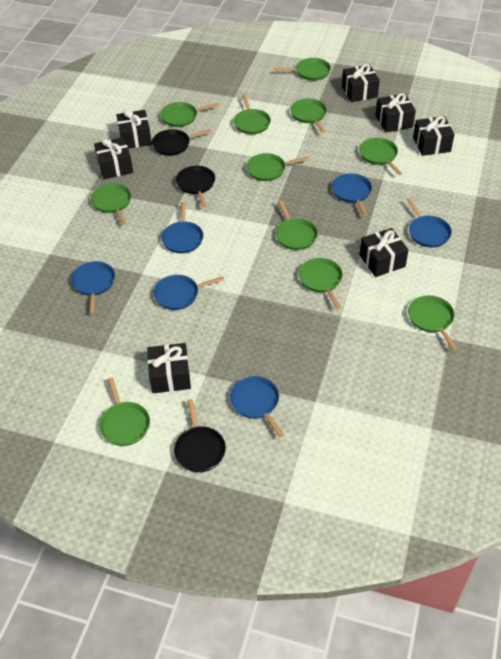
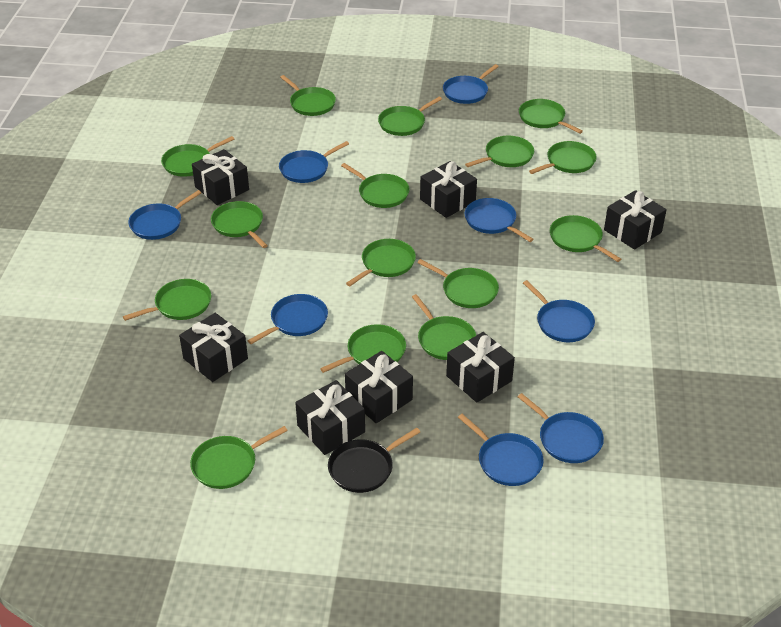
black pan: [152,129,212,156] [174,399,226,472] [176,166,215,207] = 3 -> [328,428,420,493] = 1
blue pan: [71,261,115,314] [154,275,224,310] [161,202,204,253] [230,376,284,438] [332,173,372,216] [407,198,452,247] = 6 -> [128,190,201,240] [248,294,328,344] [279,141,349,183] [443,64,499,104] [458,414,544,486] [465,198,534,242] [518,393,604,463] [523,280,595,342] = 8
green pan: [91,183,131,225] [99,377,150,446] [160,102,219,127] [234,94,271,134] [246,153,309,181] [275,58,331,80] [276,200,318,250] [290,98,327,133] [298,258,343,309] [359,138,402,175] [408,295,458,351] = 11 -> [123,279,211,321] [161,136,234,177] [190,426,288,489] [211,201,268,248] [280,75,336,116] [320,324,406,373] [341,163,410,208] [346,239,416,286] [378,97,442,136] [412,294,476,360] [417,259,499,308] [465,136,534,167] [519,99,583,134] [529,141,597,174] [550,215,621,262] = 15

